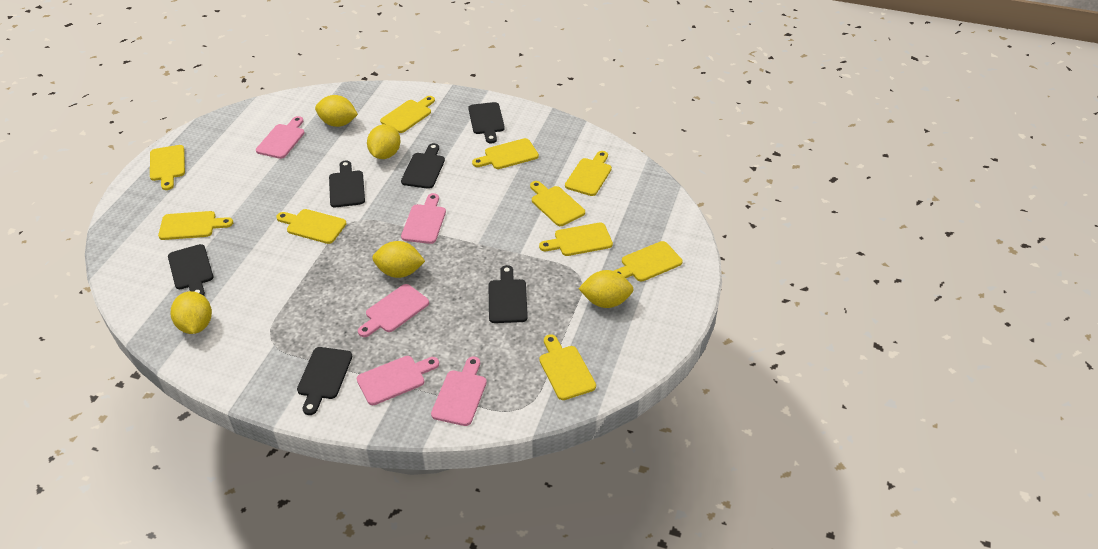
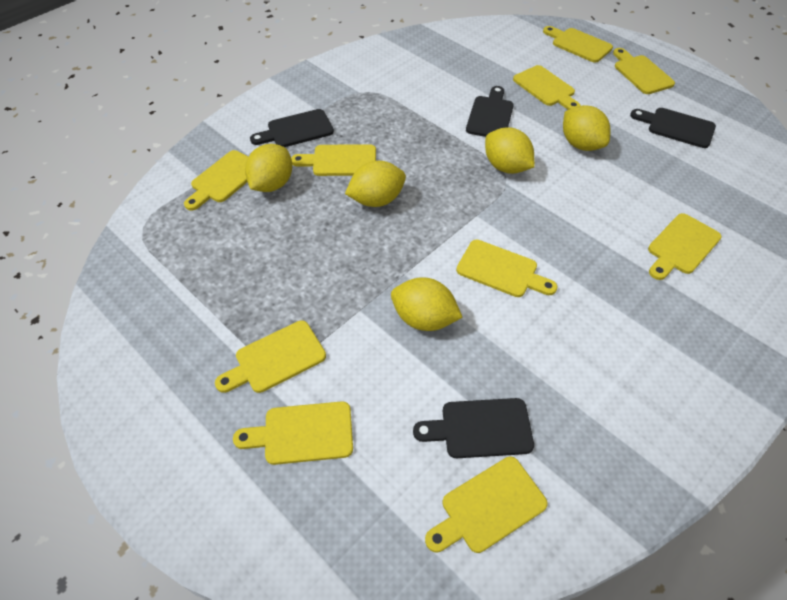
black cutting board: [168,244,213,296] [297,347,352,415] [329,160,365,207] [401,143,445,189] [468,102,505,143] [488,265,528,323] = 6 -> [250,109,334,147] [413,398,534,458] [466,86,514,137] [630,108,716,148] = 4
pink cutting board: [256,116,305,159] [357,356,439,405] [358,284,429,337] [401,193,446,244] [431,357,487,426] = 5 -> none = 0

